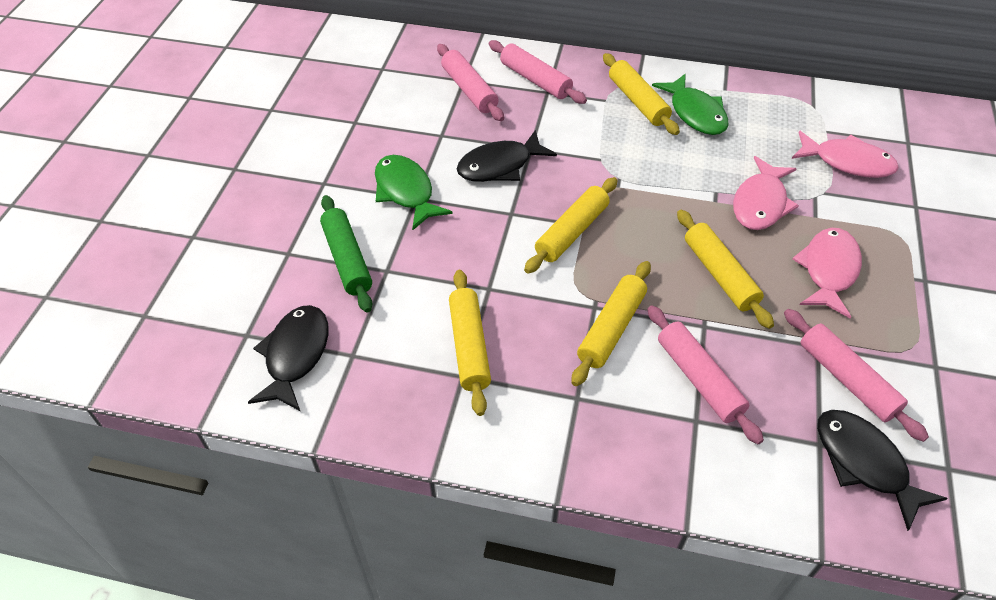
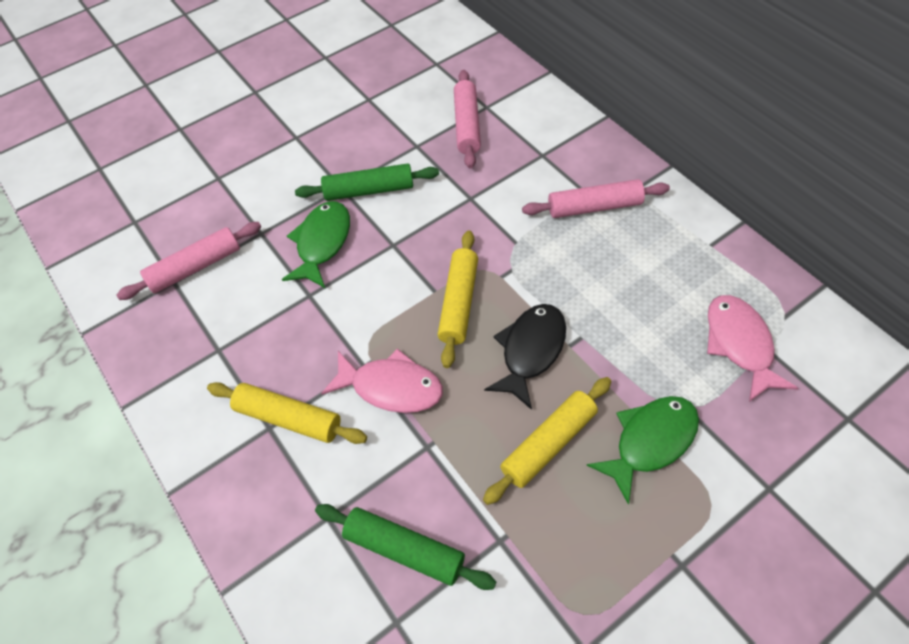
black fish: [248,305,329,411] [457,130,557,182] [817,410,948,531] = 3 -> [484,304,566,410] = 1
green rolling pin: [320,195,372,312] = 1 -> [295,163,439,201] [315,504,496,590] = 2
pink fish: [733,156,799,230] [792,131,899,178] [792,228,862,318] = 3 -> [321,348,443,413] [707,295,798,402] = 2
pink rolling pin: [437,44,504,121] [489,40,587,104] [647,305,764,444] [784,309,929,442] = 4 -> [116,222,261,300] [454,70,481,169] [522,179,670,218] = 3
yellow rolling pin: [449,270,491,416] [524,177,617,274] [572,261,651,386] [603,53,680,135] [677,210,774,329] = 5 -> [207,382,367,444] [438,231,478,368] [483,377,612,505] = 3

